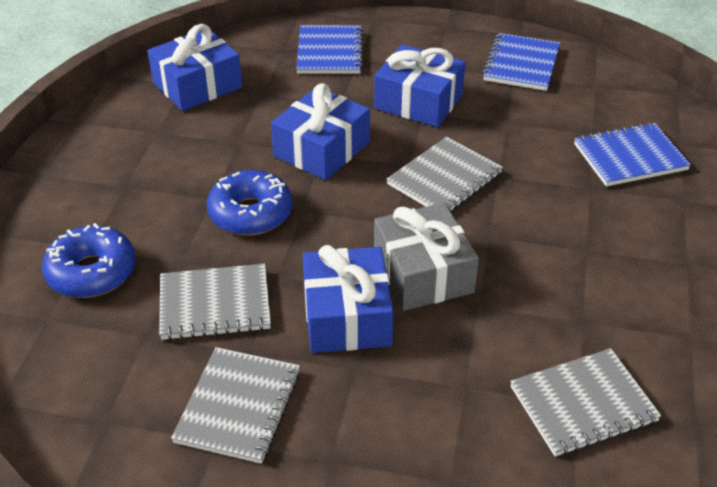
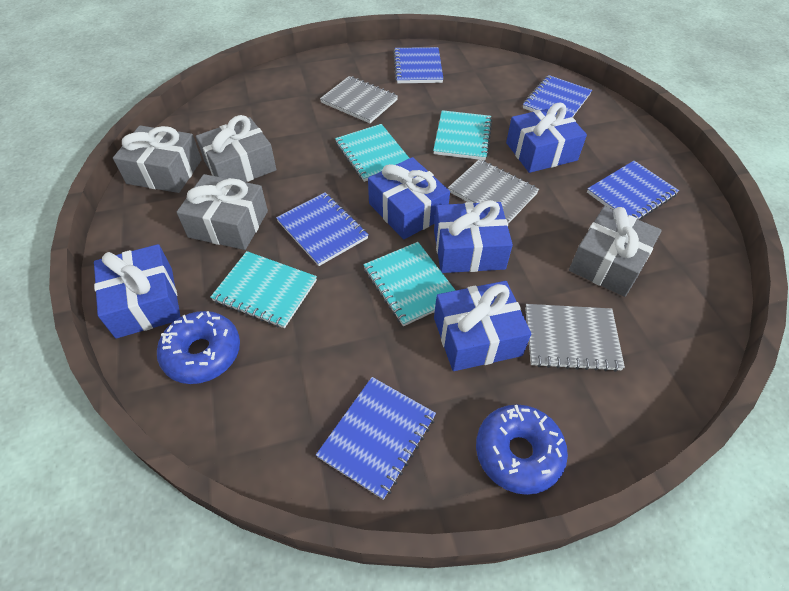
blue gift: [147,24,242,111] [271,83,370,180] [303,245,393,353] [374,44,466,127] = 4 -> [94,244,181,339] [368,157,450,239] [434,200,513,273] [434,281,531,371] [506,103,587,173] = 5
blue notebook: [296,25,363,74] [482,33,560,91] [574,123,691,187] = 3 -> [276,193,369,266] [316,377,436,500] [393,47,443,83] [523,75,592,117] [587,161,679,220] = 5
grey gift: [374,203,479,311] = 1 -> [113,126,202,193] [177,174,268,250] [196,115,277,182] [569,206,662,297] = 4
grey notebook: [159,263,271,340] [171,347,300,464] [387,137,503,212] [510,348,661,457] = 4 -> [320,76,398,123] [448,159,539,224] [525,304,625,372] = 3
turquoise notebook: none = 0 -> [210,251,317,328] [335,124,409,182] [363,242,456,326] [433,110,492,160] = 4

